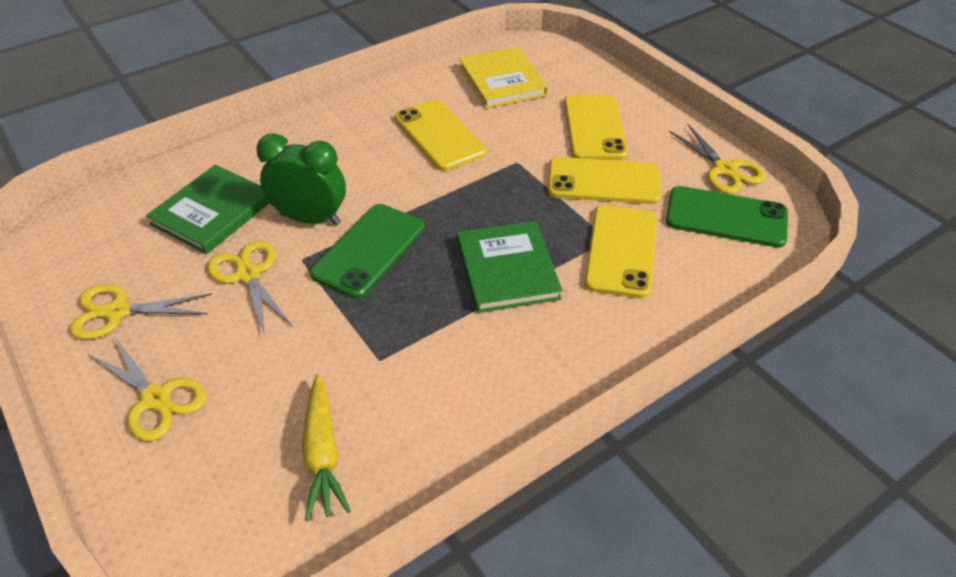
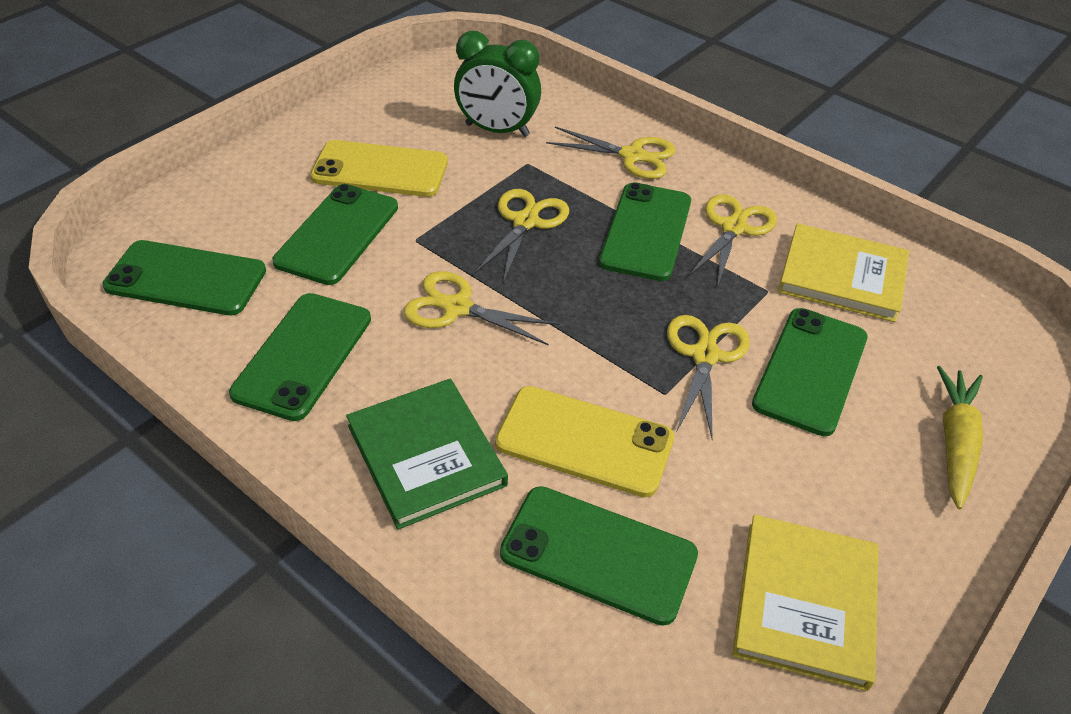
green book: [146,165,269,254] [457,221,563,313] = 2 -> [346,379,508,530] = 1
green phone: [310,204,425,299] [666,186,788,247] = 2 -> [102,240,266,315] [229,293,371,421] [272,184,398,285] [500,486,698,626] [599,182,691,281] [752,308,868,436] = 6
yellow book: [459,47,548,109] = 1 -> [732,515,879,691] [778,223,909,322] = 2
yellow phone: [395,100,487,171] [548,157,662,204] [564,95,628,160] [584,205,656,298] = 4 -> [310,140,448,197] [495,386,674,497] = 2
yellow scissors: [70,284,212,340] [88,336,206,441] [207,241,293,337] [669,124,766,194] = 4 -> [404,271,560,345] [474,189,569,283] [546,127,676,179] [667,315,750,438] [688,194,777,288] = 5

